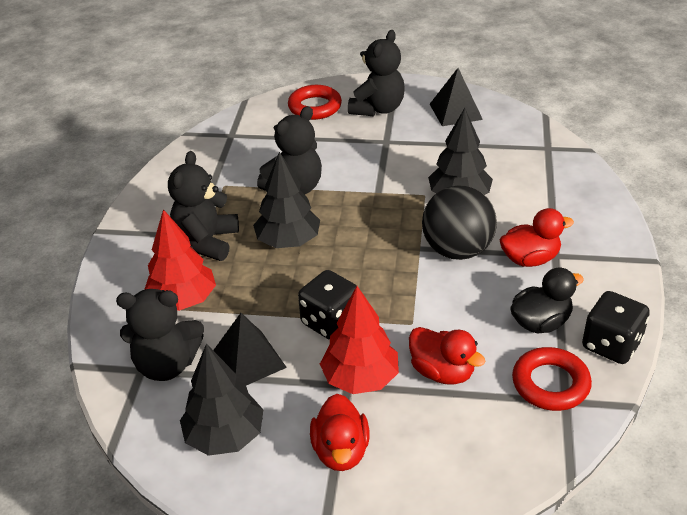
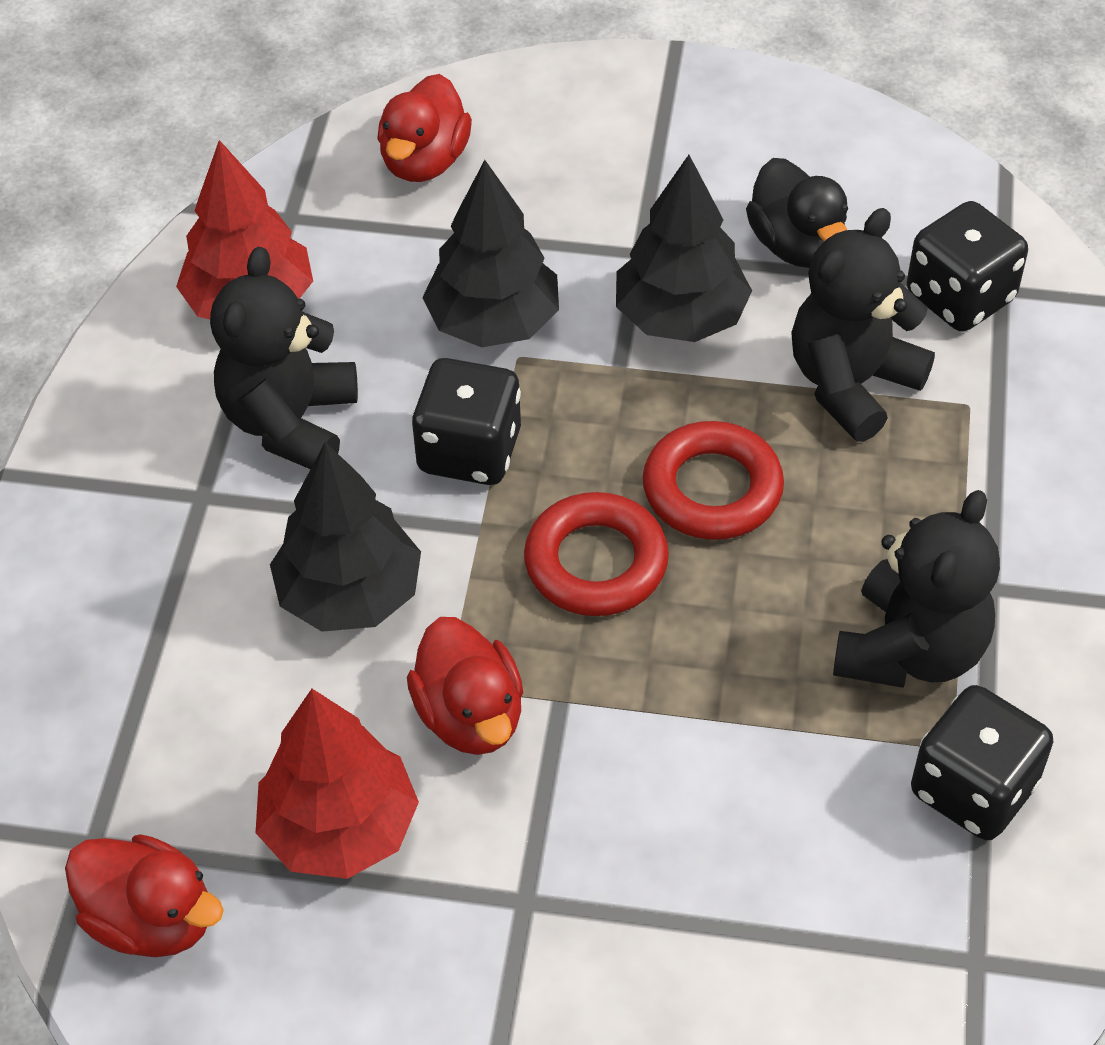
black ball: [422,185,497,260] = 1 -> none = 0
black dice: [298,270,357,340] [582,291,650,364] = 2 -> [411,358,521,485] [907,201,1028,331] [911,685,1054,840] = 3
black pyramid: [213,313,287,385] [430,68,483,126] = 2 -> none = 0
black teddy bear: [116,289,204,381] [168,151,239,261] [257,106,322,194] [348,30,405,116] = 4 -> [210,247,358,469] [791,208,935,442] [833,490,1000,688] = 3

